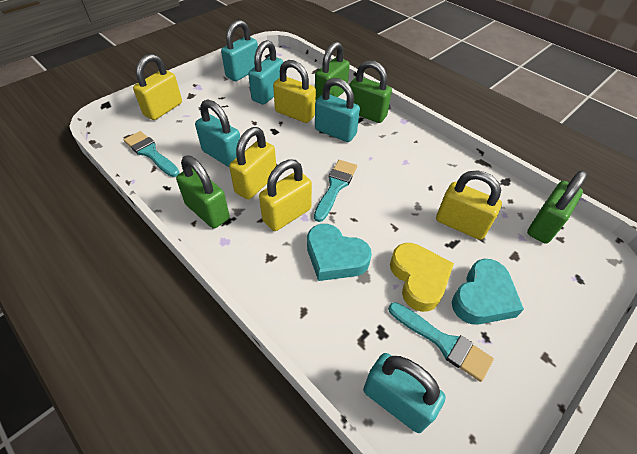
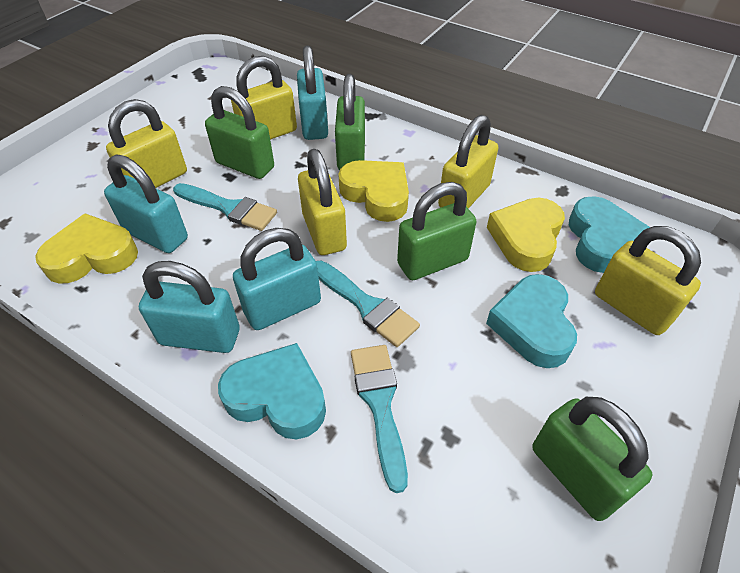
turquoise heart: [307,224,372,281] [452,259,524,325] = 2 -> [218,343,326,439] [486,274,577,368] [569,196,650,273] = 3
turquoise padlock: [195,99,240,167] [221,20,258,81] [248,40,283,105] [315,78,360,142] [363,353,446,433] = 5 -> [104,155,188,253] [139,261,240,353] [233,228,321,330] [297,45,328,140] = 4
yellow heart: [390,243,454,312] = 1 -> [35,213,138,284] [338,160,409,222] [487,198,565,272] = 3

